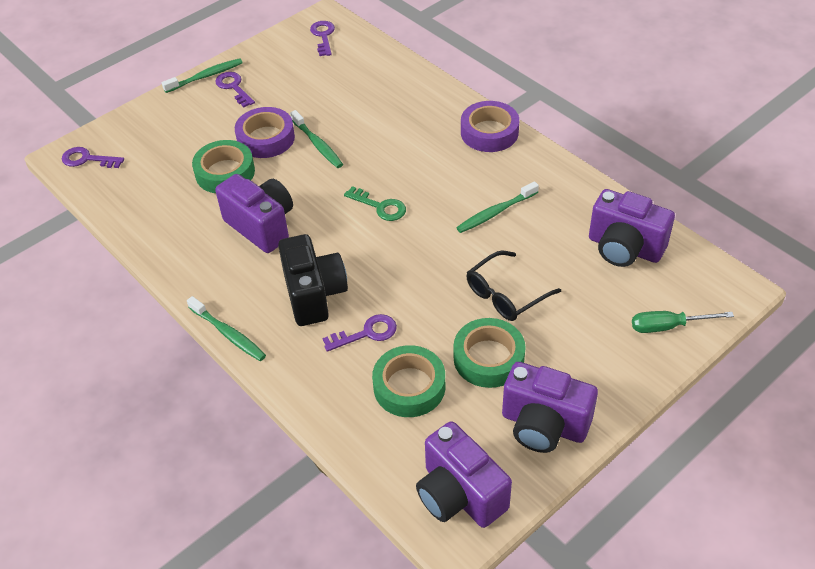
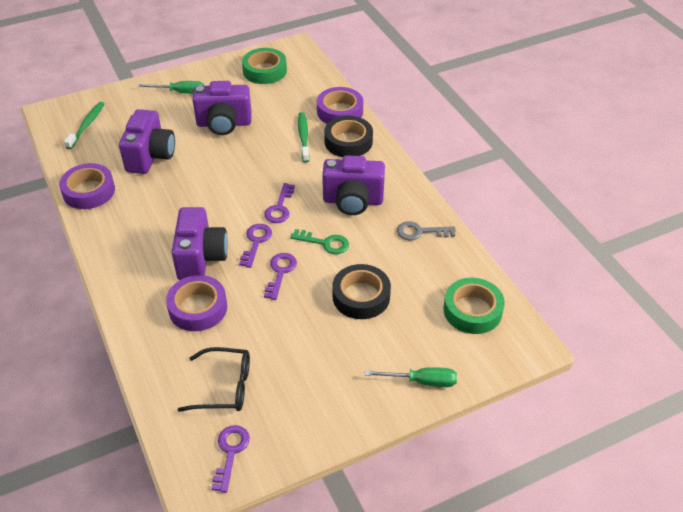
black camera: [278,234,348,326] = 1 -> none = 0
black tape: none = 0 -> [324,116,373,157] [332,264,391,319] = 2
green screwdriver: [632,311,734,333] = 1 -> [138,81,204,94] [365,367,457,387] = 2
green tape: [192,140,255,193] [372,345,445,417] [454,318,526,388] = 3 -> [242,48,287,84] [443,278,505,334] = 2
green toothbrush: [162,58,243,93] [187,296,266,361] [290,110,343,168] [456,181,539,233] = 4 -> [64,102,105,149] [298,112,309,162] = 2
grey key: none = 0 -> [397,221,456,240] = 1
purple tape: [235,107,295,158] [461,101,519,152] = 2 -> [59,163,115,209] [166,275,227,331] [317,87,363,124] = 3

